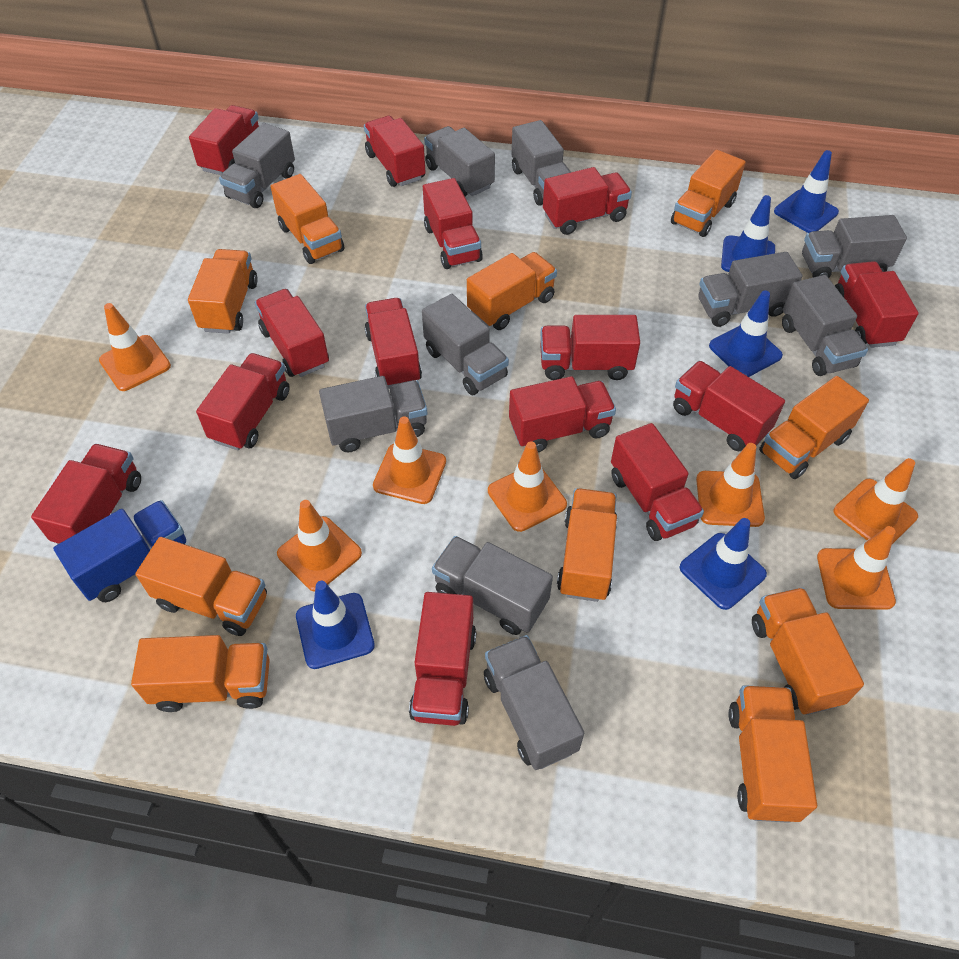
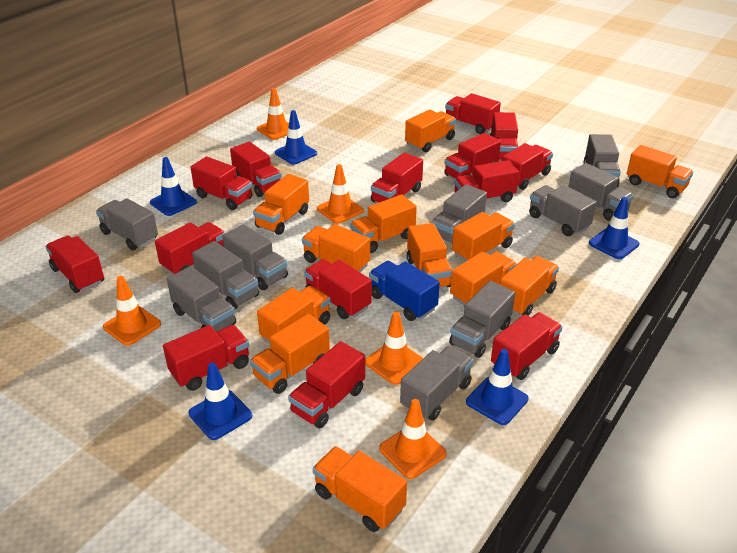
orange traffic cone: [99,303,171,391] [277,500,362,592] [373,417,446,504] [488,441,567,532] [696,443,765,527] [817,526,896,610] [834,458,918,544] = 7 -> [103,276,161,346] [257,88,289,140] [317,164,364,224] [365,312,423,385] [379,399,447,479] = 5
orange truck: [131,635,270,712] [135,537,267,636] [188,249,258,334] [270,174,345,264] [467,252,557,330] [557,488,618,602] [671,150,746,237] [728,685,817,823] [752,587,864,715] [759,376,869,479] = 10 -> [250,314,330,394] [253,174,309,235] [257,286,330,344] [302,224,370,272] [313,446,407,532] [350,194,417,253] [405,109,456,153] [407,223,452,288] [450,251,517,306] [452,212,515,262] [500,256,559,316] [627,145,693,198] = 12

